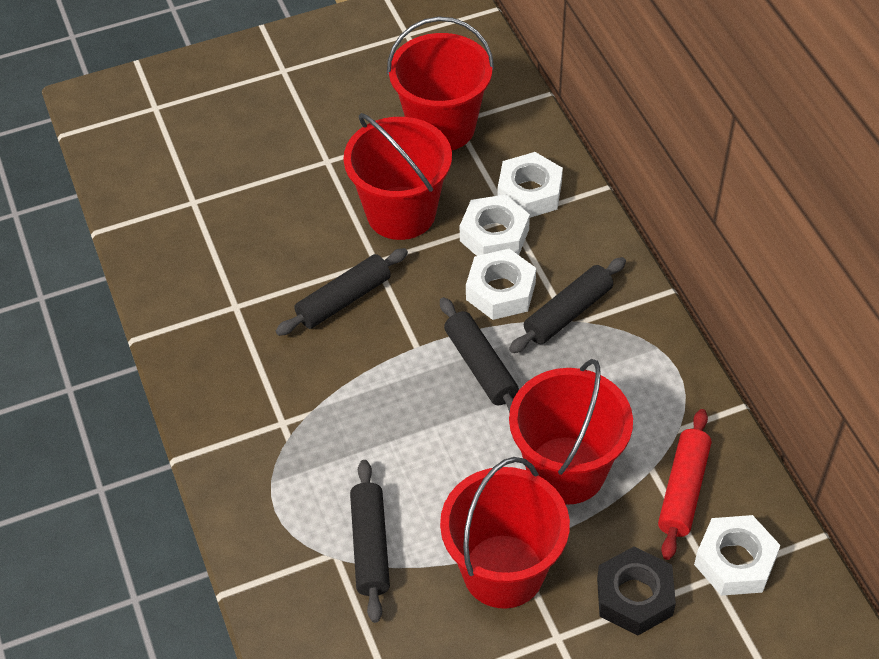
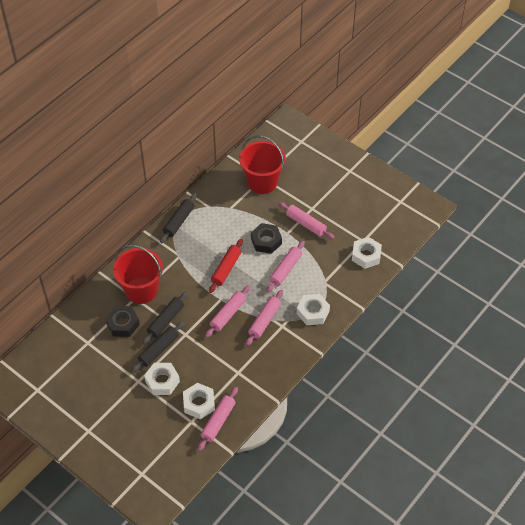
black nut: [597,546,676,636] = 1 -> [105,306,140,337] [251,223,282,254] = 2
black rolling pin: [276,248,408,336] [350,460,390,623] [440,297,519,413] [509,257,626,353] = 4 -> [131,321,185,373] [142,291,188,345] [160,193,197,243] = 3
pink rolling pin: none = 0 -> [198,387,238,451] [205,285,250,338] [246,290,283,346] [267,241,305,293] [279,202,335,239] = 5
red bucket: [343,113,452,240] [387,16,494,150] [440,457,570,609] [509,359,633,505] = 4 -> [113,245,163,304] [239,135,286,194] = 2

